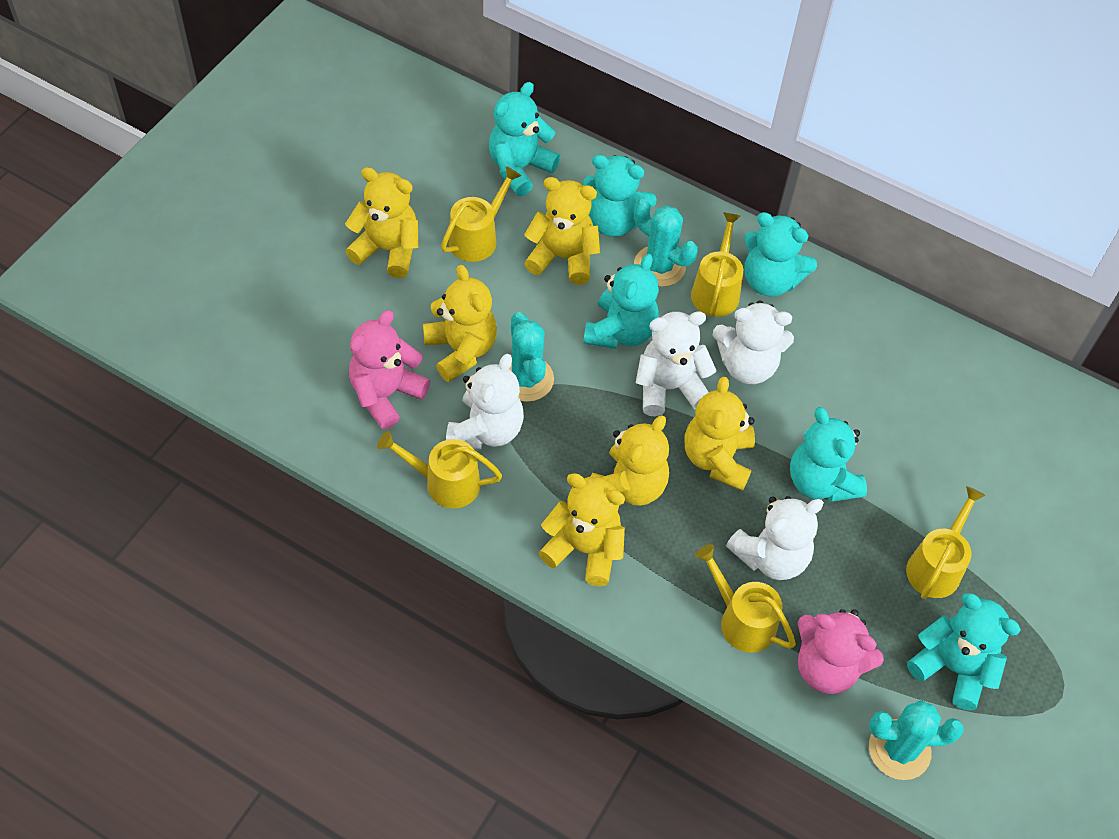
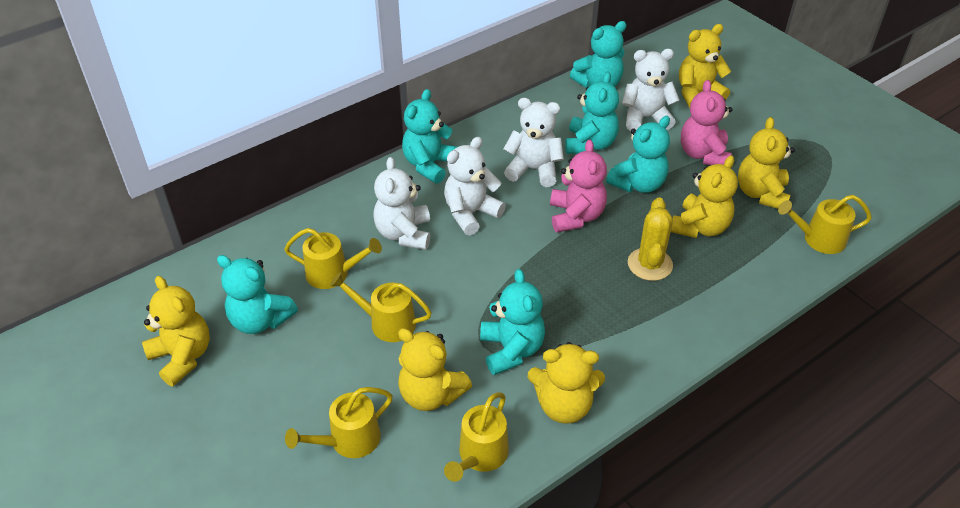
turquoise cactus: [509,312,554,402] [634,199,698,287] [869,700,964,780] = 3 -> none = 0
yellow cactus: none = 0 -> [628,197,673,281] = 1

